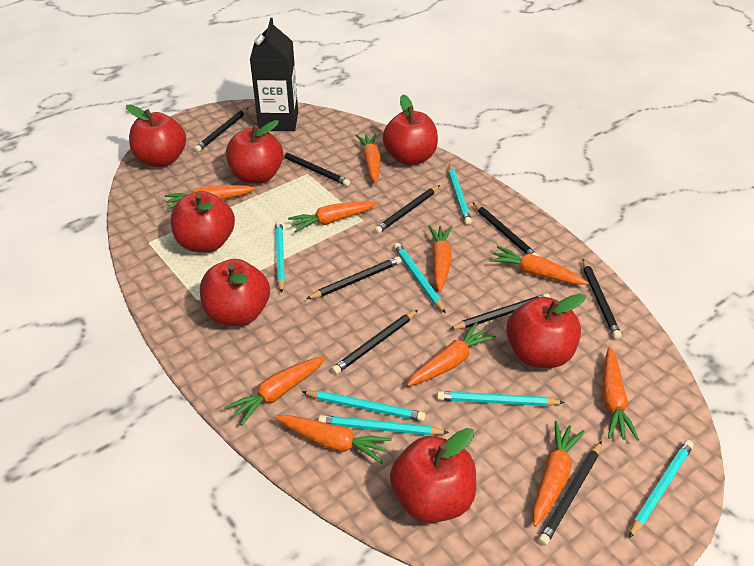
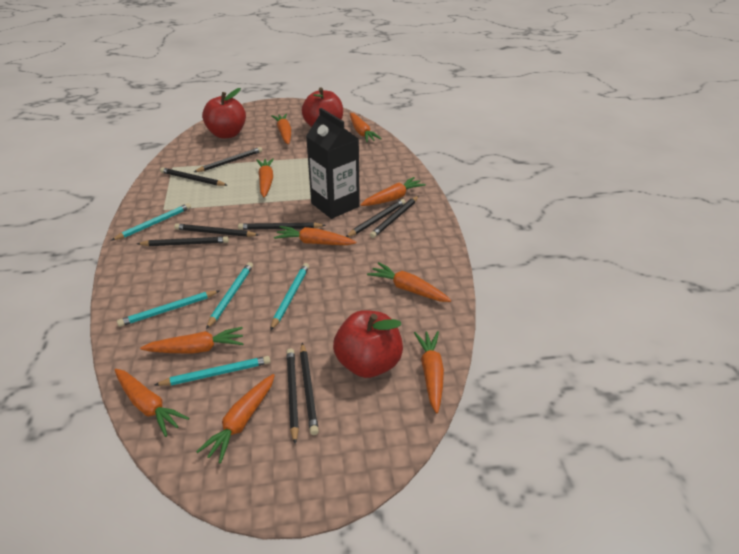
red apple: [126,104,186,167] [171,191,235,253] [200,259,270,326] [226,120,283,184] [383,94,438,165] [390,428,476,523] [506,294,586,368] = 7 -> [202,88,246,139] [302,88,343,127] [333,310,403,378] = 3
turquoise pencil: [275,221,285,293] [302,391,425,421] [318,415,449,436] [394,243,446,313] [437,391,565,406] [448,164,472,225] [629,440,694,538] = 7 -> [111,203,191,241] [117,291,219,327] [155,356,271,386] [206,262,253,329] [270,263,309,331] = 5

